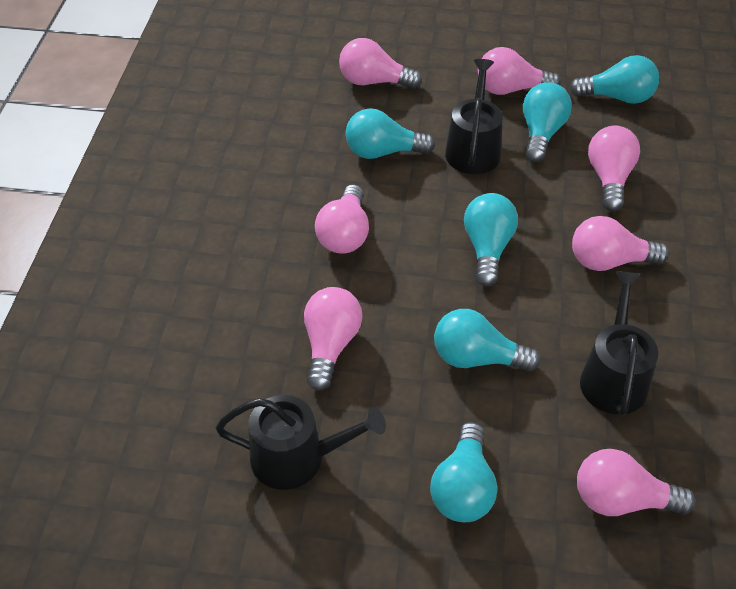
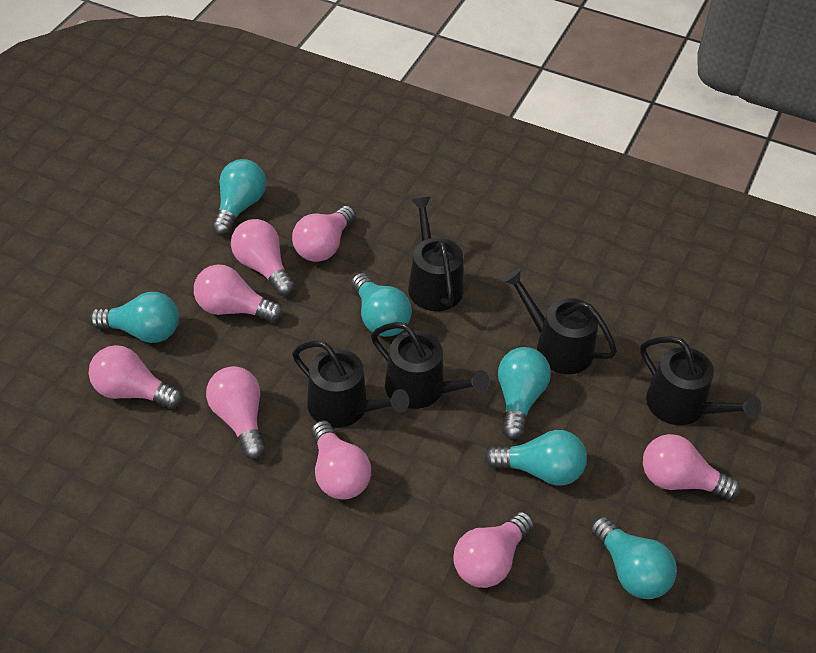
black watering can: [216,395,386,490] [445,59,503,174] [580,271,658,416] = 3 -> [292,340,409,428] [371,322,490,409] [408,197,463,311] [503,269,617,374] [640,336,761,425] = 5
pink light bulb: [304,287,363,391] [315,185,369,254] [339,38,422,89] [478,47,561,95] [572,216,669,271] [577,449,696,516] [588,126,640,211] = 7 -> [89,345,183,409] [194,264,282,322] [206,366,265,459] [231,219,295,296] [292,206,356,262] [311,420,371,500] [453,512,534,588] [643,434,740,500] = 8

